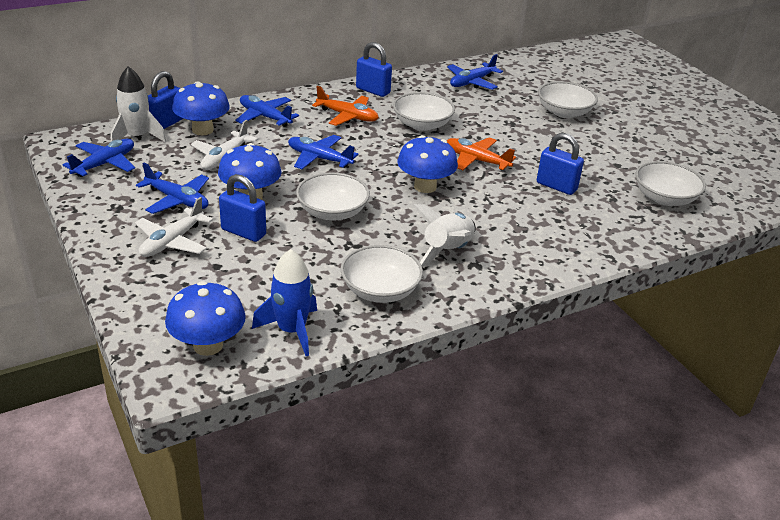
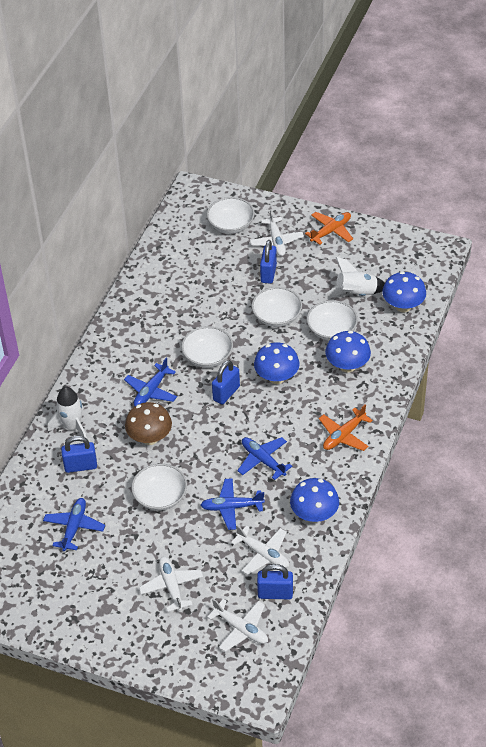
blue plane: [63,139,135,177] [136,163,209,214] [236,95,299,127] [288,135,358,169] [447,54,503,90] = 5 -> [43,498,105,551] [124,358,177,406] [200,478,265,530] [237,437,292,480] = 4
blue rocket: [252,249,317,356] = 1 -> none = 0
brown mushroom: none = 0 -> [125,402,172,445] = 1
white plane: [135,197,213,257] [191,120,258,170] = 2 -> [139,556,203,612] [207,599,268,652] [231,525,289,575] [250,209,304,256] = 4

